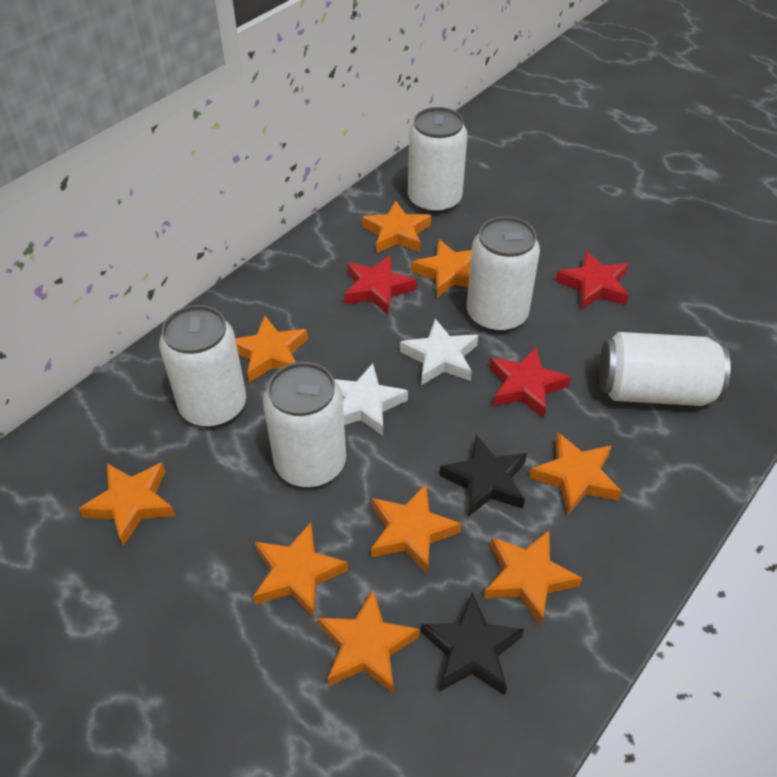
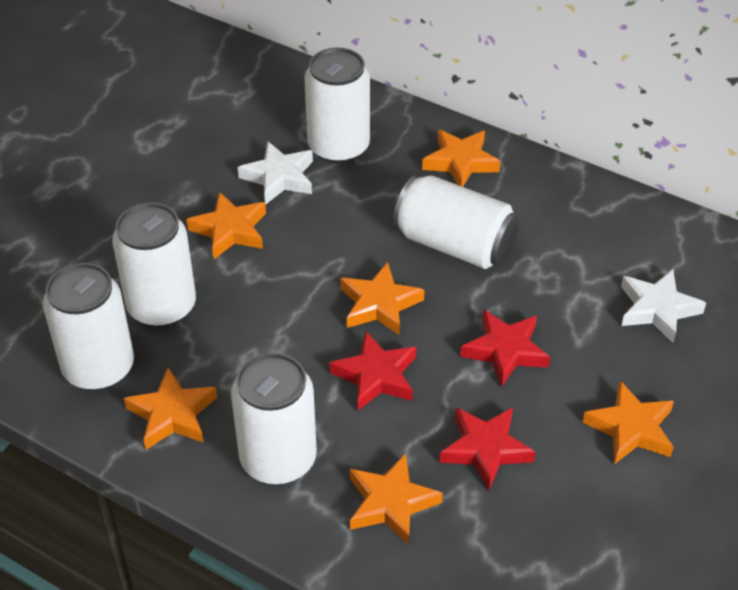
black star: [421,593,524,695] [439,435,527,517] = 2 -> none = 0
orange star: [78,462,175,546] [235,316,308,383] [253,522,348,618] [318,590,420,693] [362,201,431,253] [371,484,461,574] [411,239,472,298] [484,530,582,626] [529,433,622,515] = 9 -> [124,367,217,450] [186,192,266,260] [341,262,424,336] [350,453,443,545] [422,129,501,187] [582,381,674,464] = 6

